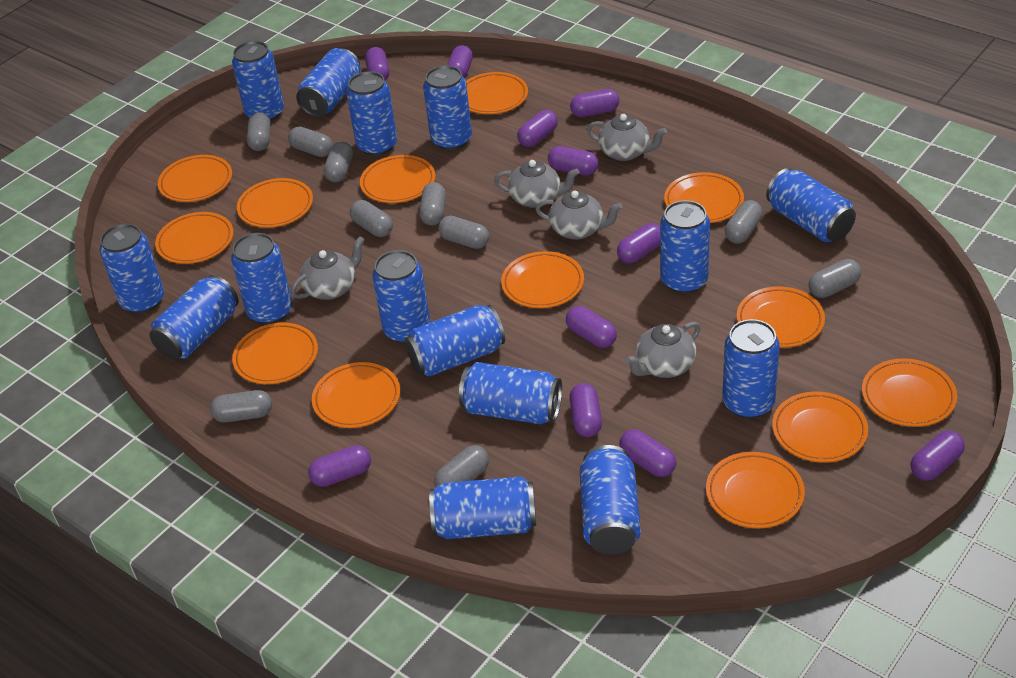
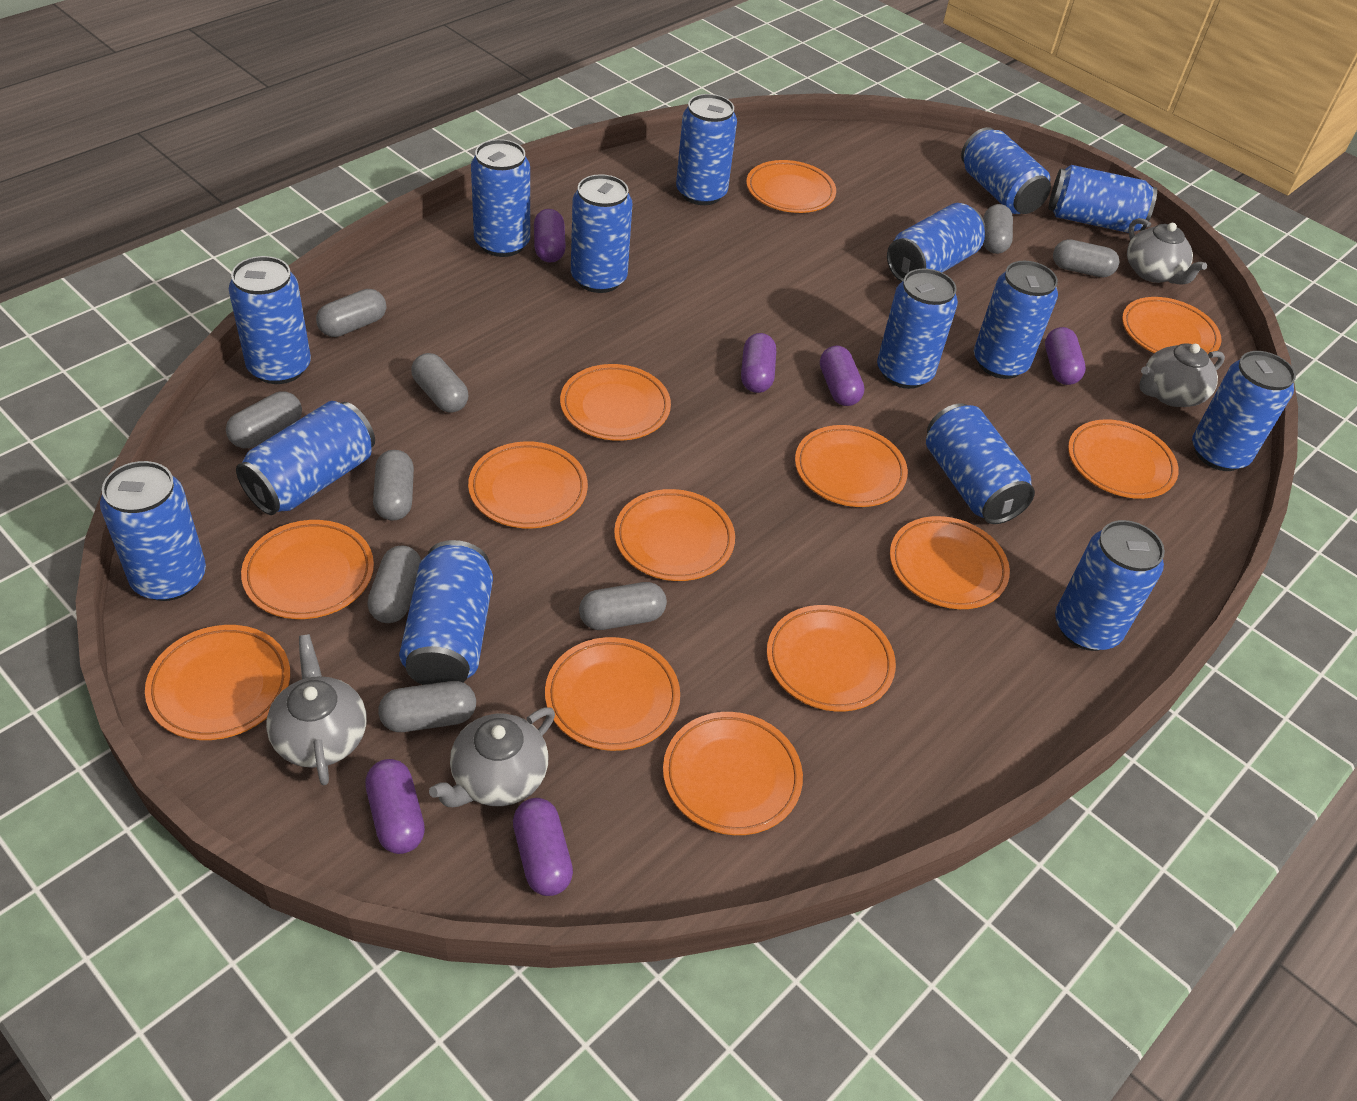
grey capsule: [210,390,272,423] [247,112,271,151] [288,126,333,157] [324,141,353,182] [350,200,393,237] [419,182,446,226] [434,445,489,487] [438,216,489,249] [725,200,763,244] [808,259,861,298] = 10 -> [226,391,302,448] [316,289,386,337] [367,546,421,623] [373,450,414,521] [378,681,476,732] [411,353,469,413] [579,582,667,630] [983,204,1013,254] [1053,239,1119,277] = 9
grey teapot: [291,236,365,300] [494,160,579,208] [536,191,622,240] [587,114,667,161] [625,322,701,378] = 5 -> [266,634,367,785] [429,707,555,807] [1127,218,1207,285] [1140,343,1225,407] = 4
purple capsule: [308,445,371,487] [365,47,389,81] [447,45,473,78] [517,110,558,147] [548,146,599,176] [566,306,617,348] [569,383,602,437] [570,89,620,117] [617,223,660,263] [619,429,676,477] [911,430,965,481] = 11 -> [365,759,425,854] [513,798,573,896] [534,209,566,263] [741,333,776,393] [820,346,864,406] [1045,327,1086,385] = 6

